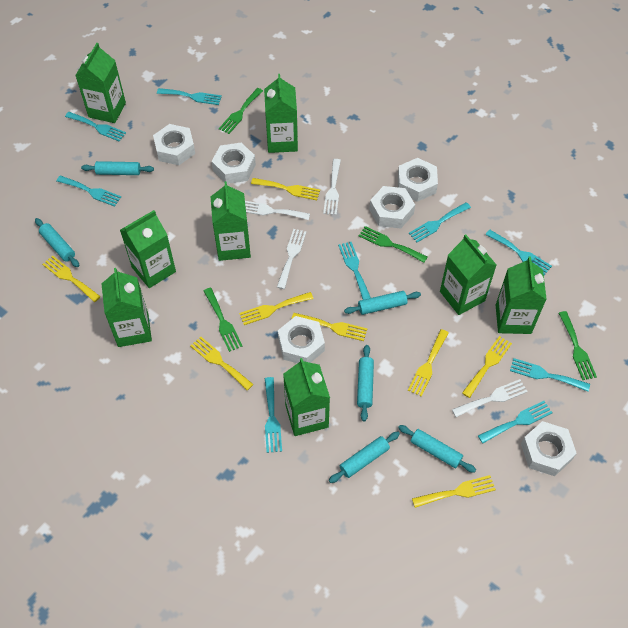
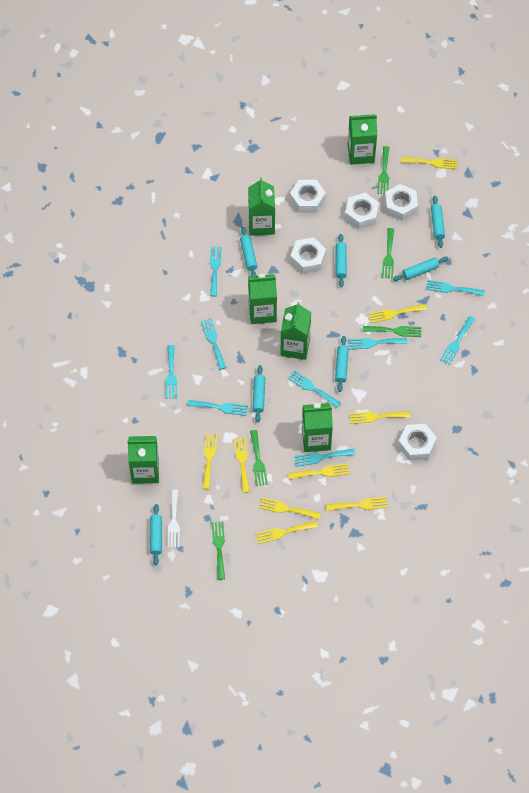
green carton: [75,43,126,123] [101,268,152,347] [120,210,176,288] [211,181,251,261] [264,74,298,153] [283,358,330,436] [440,235,496,315] [496,256,547,334] = 8 -> [127,436,159,484] [248,178,275,235] [248,274,277,324] [280,302,311,360] [302,403,333,452] [348,114,377,165] = 6
green fork: [204,288,242,352] [219,88,263,134] [359,226,427,263] [559,311,597,380] = 4 -> [212,522,225,580] [250,430,268,486] [363,326,421,337] [377,146,389,194] [382,228,394,279] = 5
turquoise rolling pin: [35,218,79,267] [81,161,154,175] [329,431,400,483] [344,291,421,315] [357,345,374,421] [398,425,476,473] = 6 -> [150,504,162,565] [240,227,257,276] [253,365,265,422] [335,234,347,287] [335,336,349,392] [393,257,449,281] [431,196,445,248] = 7
white fork: [245,201,310,220] [277,229,307,289] [323,159,341,215] [452,379,528,417] = 4 -> [167,490,180,547] = 1
white nut: [153,124,195,165] [212,143,256,184] [278,316,325,363] [369,186,415,228] [398,158,438,202] [521,421,577,476] = 6 -> [290,180,326,213] [290,237,326,274] [345,193,379,229] [385,184,418,221] [398,424,437,461] = 5
yellow fork: [42,256,101,302] [190,337,254,390] [239,292,313,325] [251,178,320,200] [292,313,367,341] [408,329,449,397] [412,475,496,508] [462,336,512,398] = 8 -> [202,434,218,489] [234,437,250,493] [256,521,318,544] [259,497,321,519] [288,463,350,480] [326,497,388,511] [350,411,410,424] [368,304,427,323] [401,157,457,169] = 9

